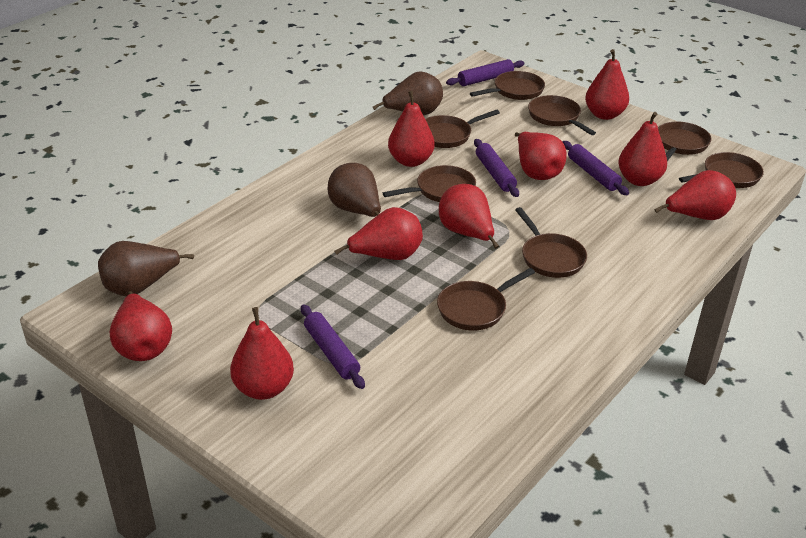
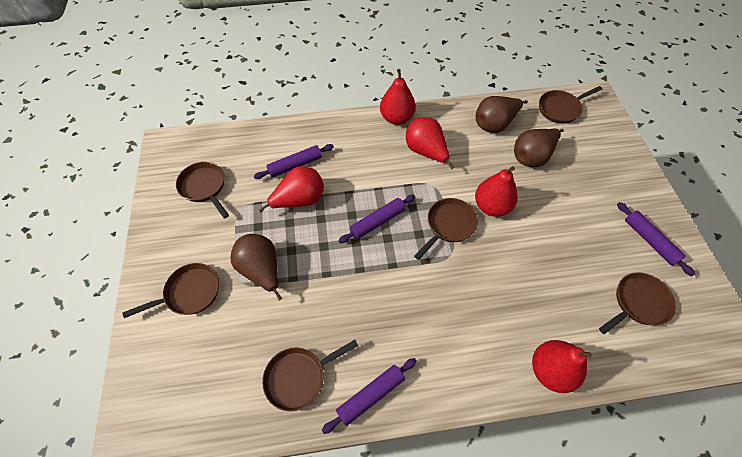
brown pan: [383,165,476,202] [426,110,500,148] [437,268,535,330] [470,71,545,100] [515,207,587,278] [528,95,596,135] [658,122,712,161] [679,152,764,188] = 8 -> [122,263,219,318] [176,162,229,219] [262,340,358,411] [414,198,478,260] [539,86,603,124] [599,272,676,334] = 6
red pear: [110,291,172,361] [230,307,294,400] [334,207,423,260] [388,91,435,167] [439,184,499,249] [515,132,567,180] [585,49,629,120] [618,112,667,186] [654,170,736,220] = 9 -> [259,166,324,213] [380,69,416,125] [406,117,454,170] [475,166,518,217] [532,340,592,393] = 5

